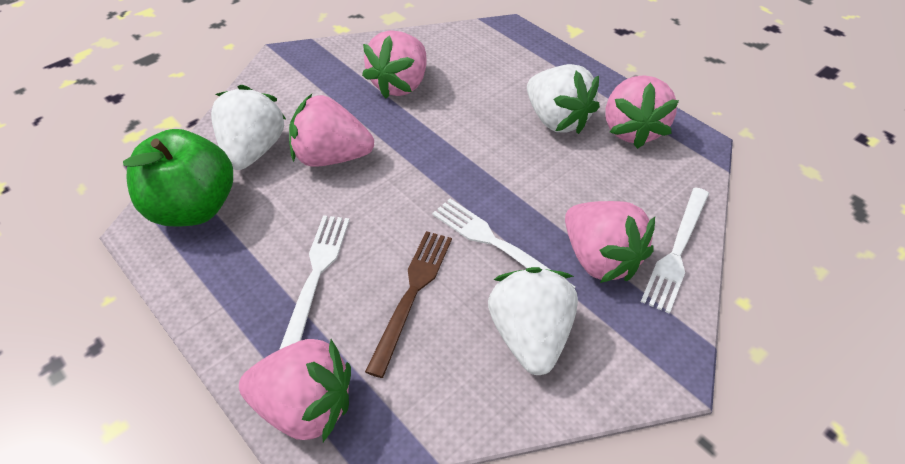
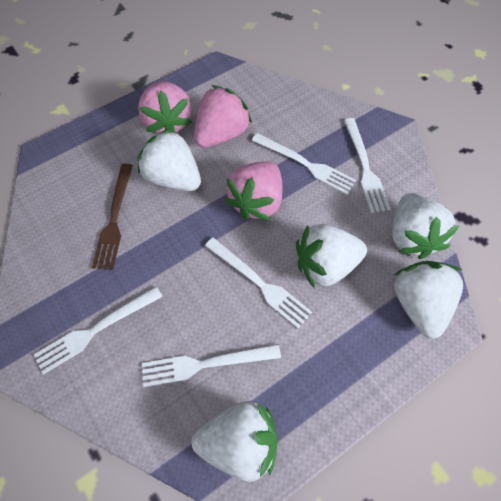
green apple: [123,129,233,227] = 1 -> none = 0
pink strawberry: [239,339,351,442] [289,94,374,167] [362,30,427,99] [565,201,655,283] [605,75,679,149] = 5 -> [138,81,192,134] [194,85,252,148] [225,162,282,221] = 3
white fork: [279,215,350,350] [432,199,575,288] [641,187,709,314] = 3 -> [34,286,163,375] [142,344,281,387] [205,237,312,329] [252,133,356,195] [344,118,391,213] = 5
white strawberry: [211,85,287,170] [488,267,578,375] [527,64,600,134] = 3 -> [137,128,201,191] [192,401,278,482] [296,224,367,288] [392,193,460,259] [394,261,463,339] = 5

